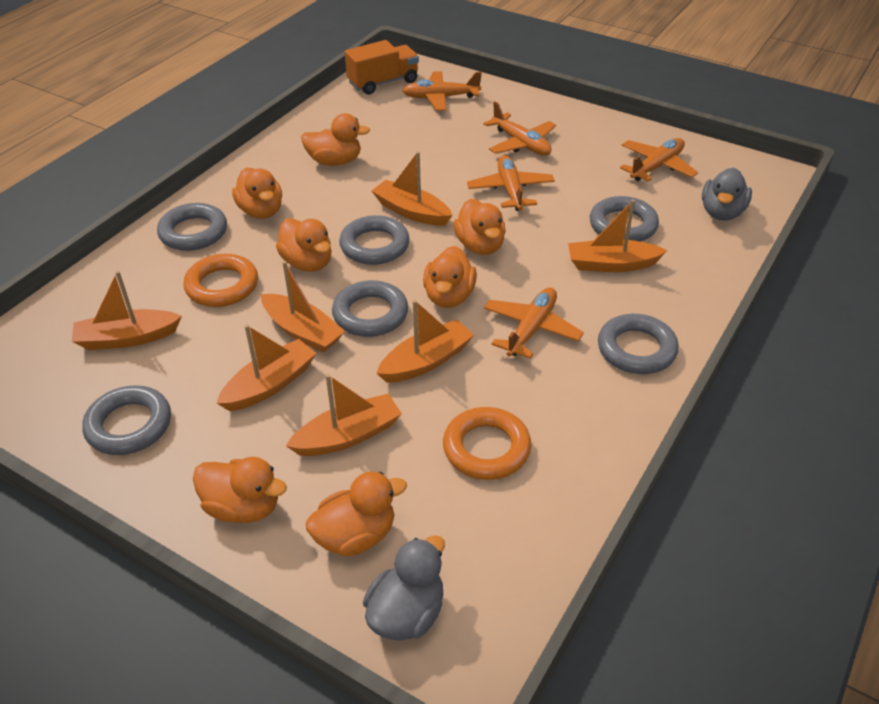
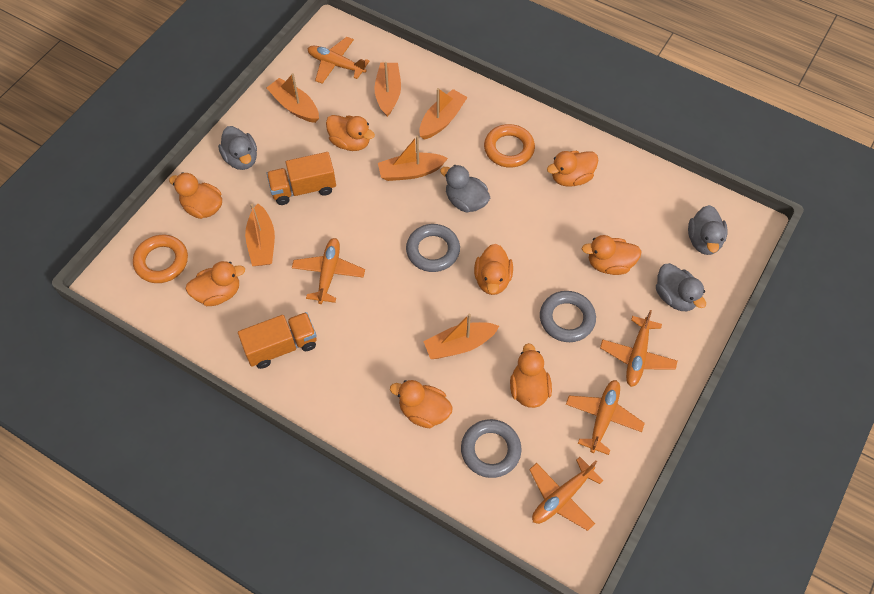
grey duck: [363,535,445,641] [702,168,752,221] = 2 -> [218,126,257,170] [440,165,490,212] [656,263,706,311] [688,205,727,255] = 4
grey ring: [82,385,171,455] [157,203,227,251] [332,280,408,337] [339,215,410,265] [590,196,659,242] [598,314,679,374] = 6 -> [406,224,460,272] [461,419,522,478] [540,291,596,342] = 3
orange boat: [72,271,182,350] [216,325,317,411] [261,261,345,353] [286,374,402,456] [372,152,453,226] [376,300,474,383] [568,199,667,272] = 7 -> [245,204,275,266] [267,73,319,123] [374,62,401,117] [378,135,448,181] [419,88,468,140] [423,314,499,359] = 6
orange duck: [193,457,287,523] [232,168,282,219] [276,218,332,272] [301,113,370,166] [306,472,407,557] [423,246,477,308] [454,199,506,255] = 7 -> [169,173,222,219] [185,261,245,306] [326,115,375,151] [390,380,453,428] [474,244,513,295] [510,343,552,408] [547,151,598,187] [582,235,642,275] = 8
orange truck: [345,40,419,94] = 1 -> [238,312,317,369] [266,152,336,205] = 2

